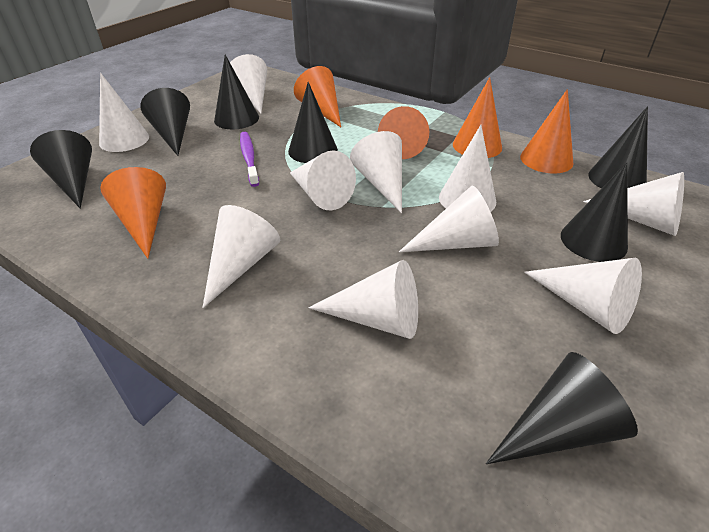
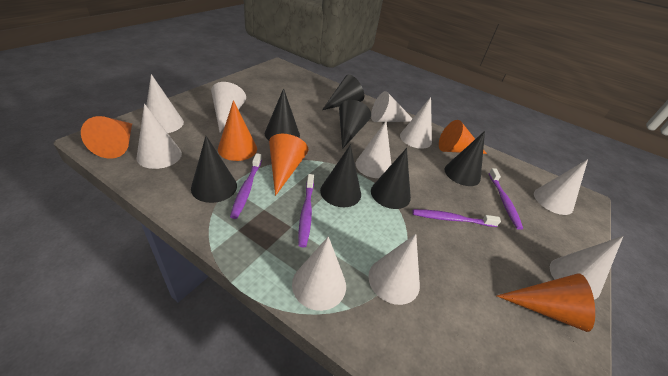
purple toothbrush: [240,132,259,187] = 1 -> [230,153,262,219] [298,174,314,248] [412,209,501,227] [489,168,523,230] = 4

